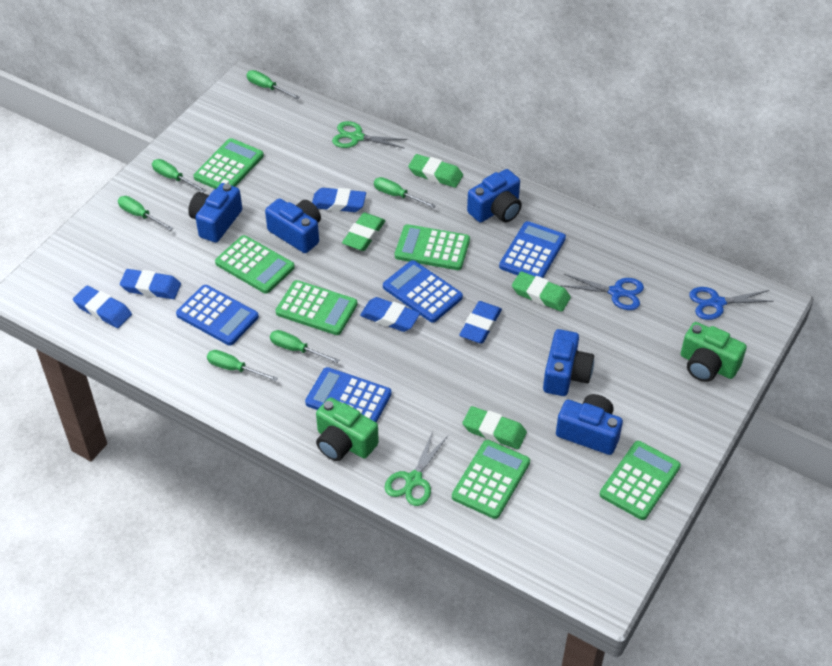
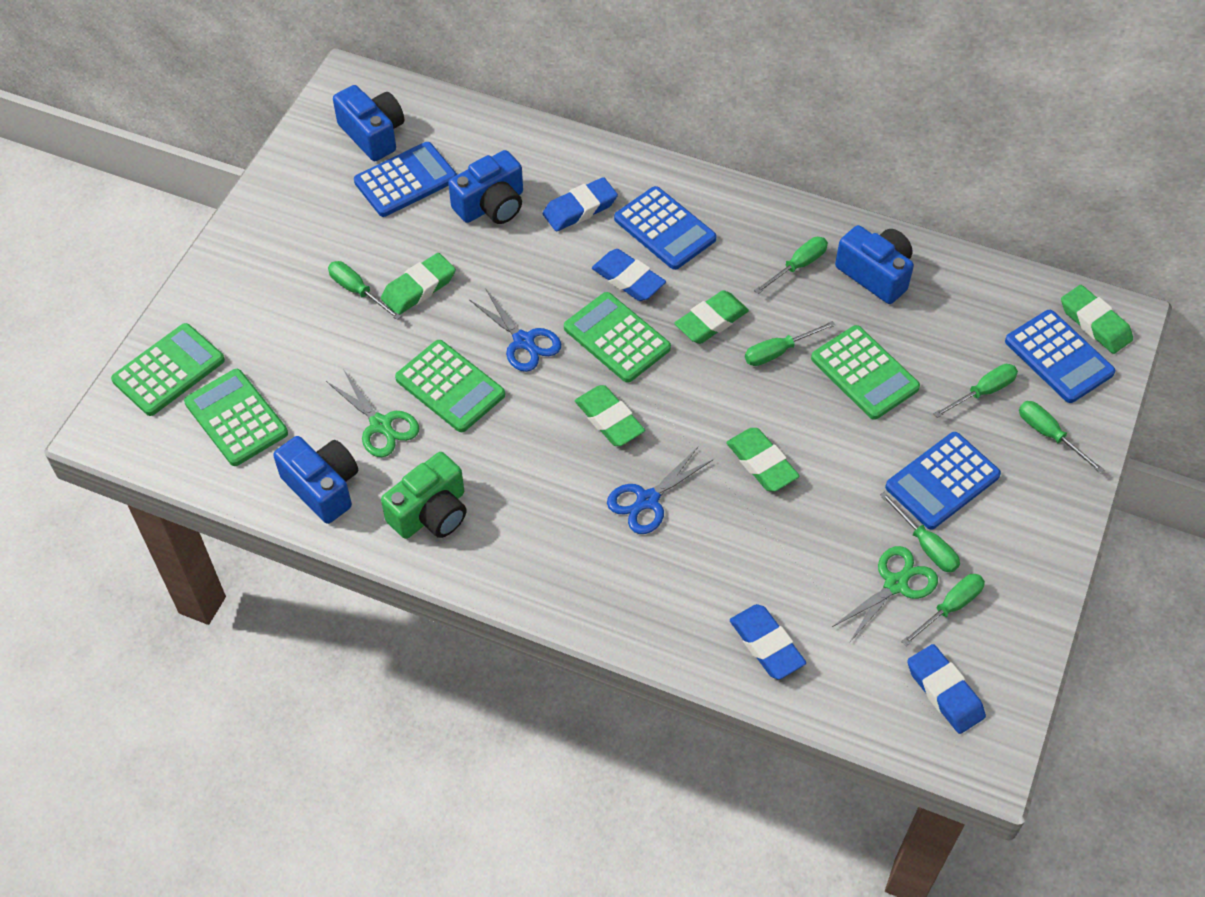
blue camera: [188,183,242,243] [265,198,321,253] [467,169,522,222] [543,329,594,396] [556,394,623,455] = 5 -> [273,436,358,524] [333,85,404,161] [448,150,523,224] [835,225,914,304] = 4
blue eraser: [73,286,132,328] [120,269,181,299] [312,188,366,212] [360,297,420,332] [459,301,502,344] = 5 -> [543,177,618,231] [592,249,666,301] [730,604,806,680] [907,644,986,734] = 4
green calculator: [194,138,264,189] [215,235,295,294] [276,280,358,335] [395,224,470,270] [452,440,530,519] [600,441,681,520] = 6 -> [111,323,225,416] [184,369,288,466] [395,340,505,432] [564,292,671,383] [811,325,920,420] = 5
green camera: [316,397,379,461] [681,322,747,382] = 2 -> [381,452,467,539] = 1
green eraser: [342,213,385,251] [408,154,463,188] [462,406,527,449] [512,271,571,312] = 4 -> [381,253,456,315] [575,385,645,446] [674,290,749,344] [726,428,799,492] [1061,285,1133,354] = 5
green screwdriver: [118,196,173,231] [152,159,206,193] [207,350,278,381] [246,70,300,99] [270,330,339,363] [374,177,436,208] = 6 -> [328,261,401,320] [745,321,835,366] [754,237,828,294] [880,491,960,573] [901,574,985,646] [933,364,1018,418] [1019,401,1105,473] = 7

